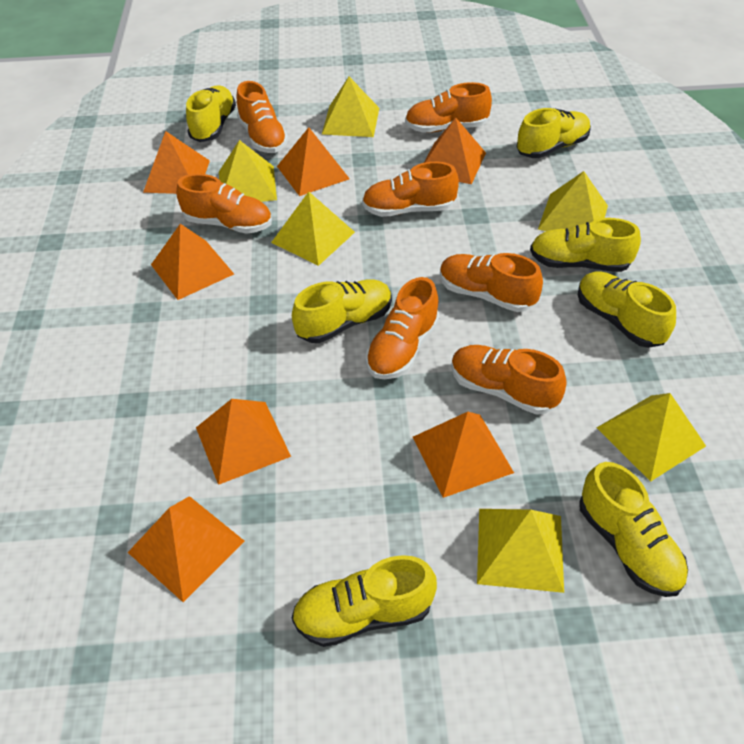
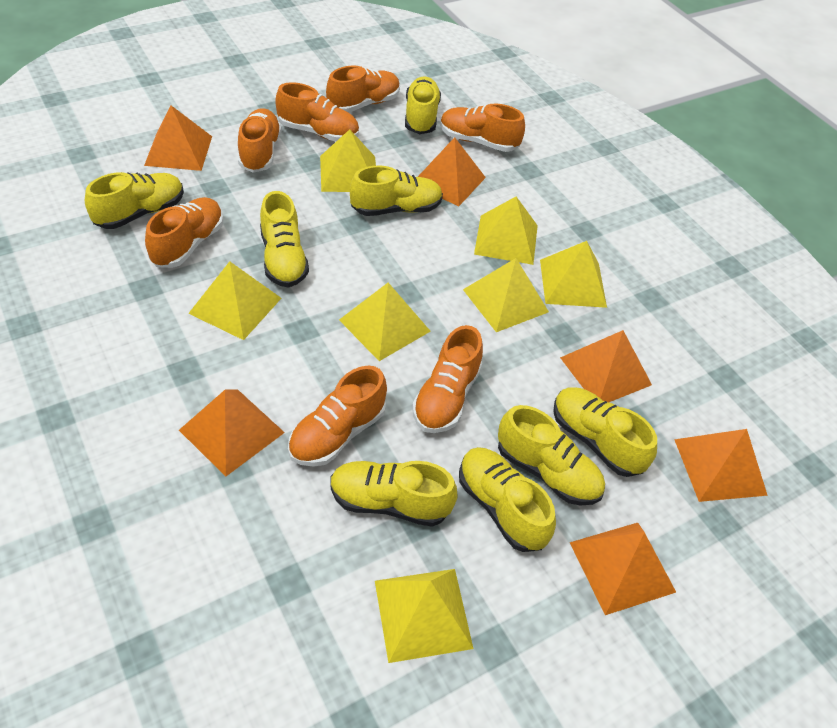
orange pyramid: [128,496,245,602] [143,131,210,194] [151,224,234,300] [196,399,291,485] [277,127,350,196] [413,412,514,498] [424,117,486,184] = 7 -> [144,106,212,171] [179,389,285,477] [418,137,486,206] [560,330,652,402] [570,523,676,615] [674,429,768,502] = 6
yellow pyramid: [219,140,277,202] [271,192,355,266] [322,77,379,137] [477,509,564,593] [538,171,608,231] [597,393,706,482] = 6 -> [188,261,281,340] [320,129,376,192] [339,283,431,361] [375,569,473,663] [463,258,549,332] [474,197,538,265] [540,241,607,308] = 7
yellow shoe: [186,86,236,142] [292,279,392,343] [292,555,437,647] [517,108,591,158] [530,218,641,272] [578,272,676,348] [579,462,688,597] = 7 -> [85,172,184,229] [260,191,309,288] [330,461,458,527] [350,166,443,216] [405,77,441,134] [459,447,556,552] [498,405,605,506] [553,387,657,477] = 8

